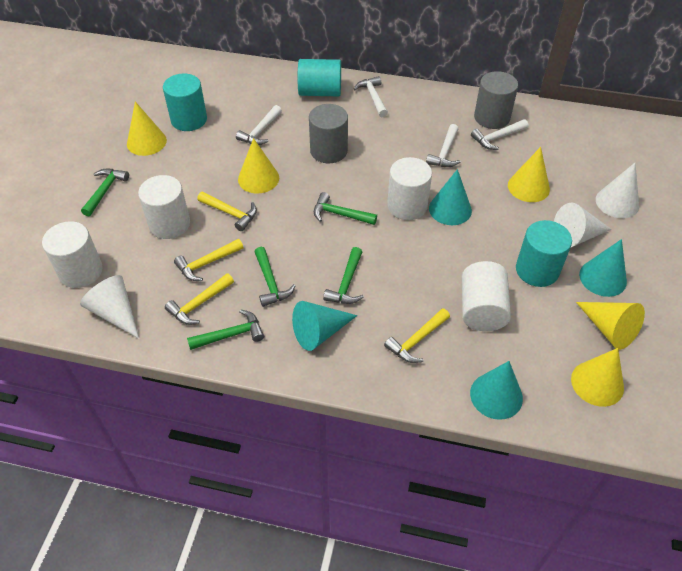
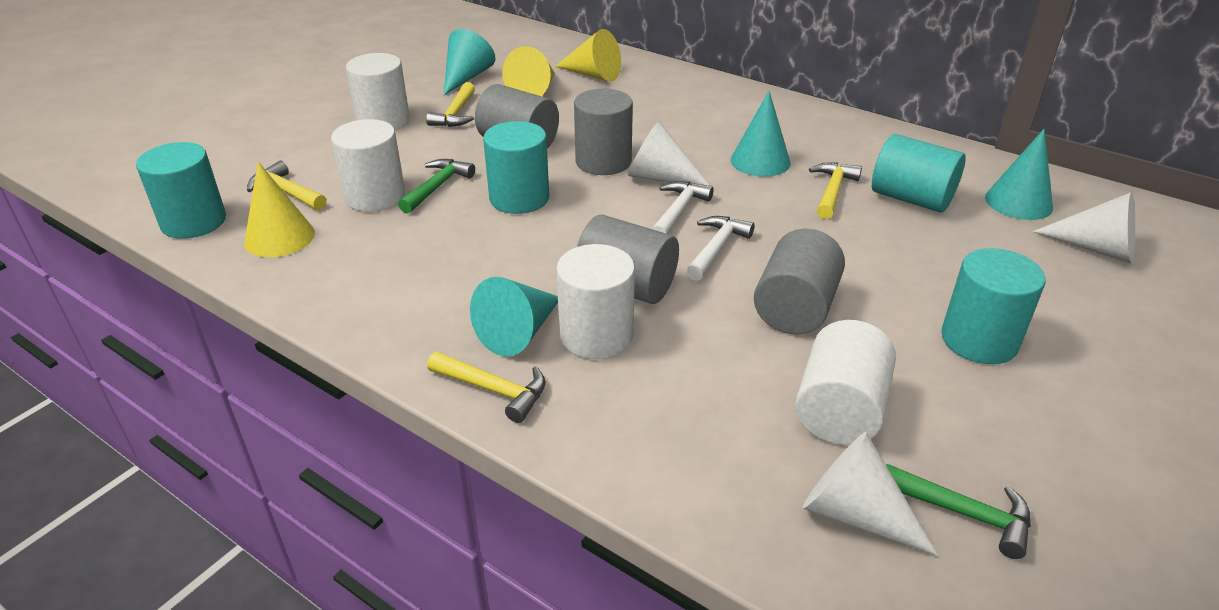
green hammer: [81,169,129,217] [187,309,264,350] [254,247,296,307] [314,192,377,225] [323,247,364,304] = 5 -> [398,159,475,214] [886,464,1031,559] = 2
grey cylinder: [309,104,348,163] [474,71,518,129] = 2 -> [475,84,559,149] [574,89,633,175] [577,214,679,304] [754,229,845,335] = 4
turquoise cylinder: [163,74,207,131] [298,59,341,96] [516,220,572,287] = 3 -> [136,142,226,239] [483,121,549,214] [872,134,966,212] [941,248,1045,364] = 4
white hammer: [236,105,282,145] [354,76,388,117] [426,124,461,167] [471,119,528,150] = 4 -> [652,181,714,234] [686,216,754,281] = 2
yellow cone: [127,101,167,156] [238,138,279,194] [508,147,550,202] [571,348,624,407] [576,302,645,350] = 5 -> [244,162,315,257] [502,46,555,96] [555,29,621,82] = 3

